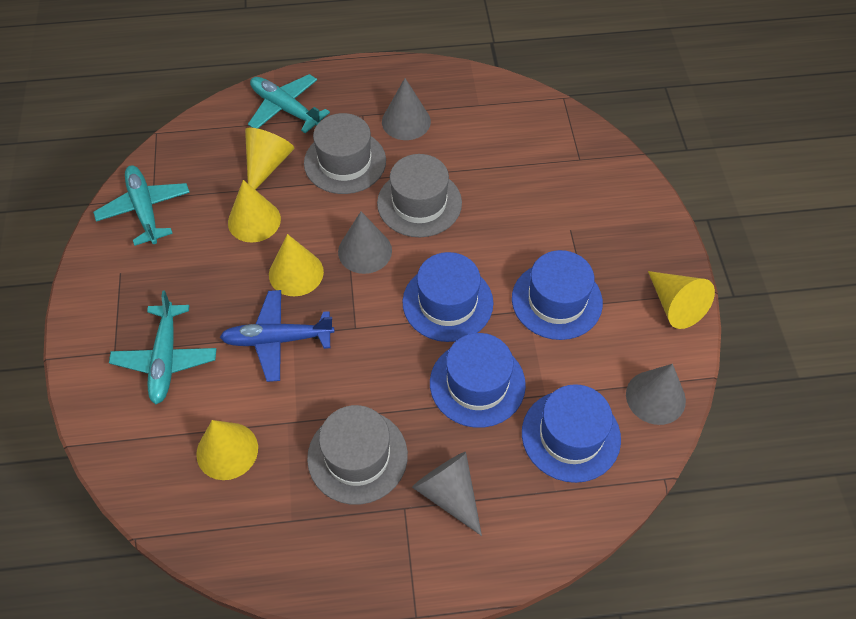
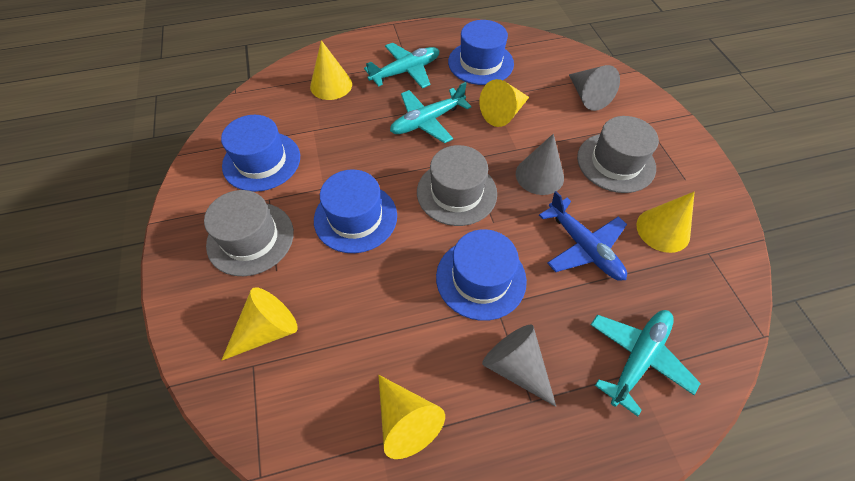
grey cone: [338,212,392,274] [382,78,431,140] [412,452,482,536] [626,364,686,425] = 4 -> [482,324,556,407] [516,134,564,195] [569,65,620,111] = 3

